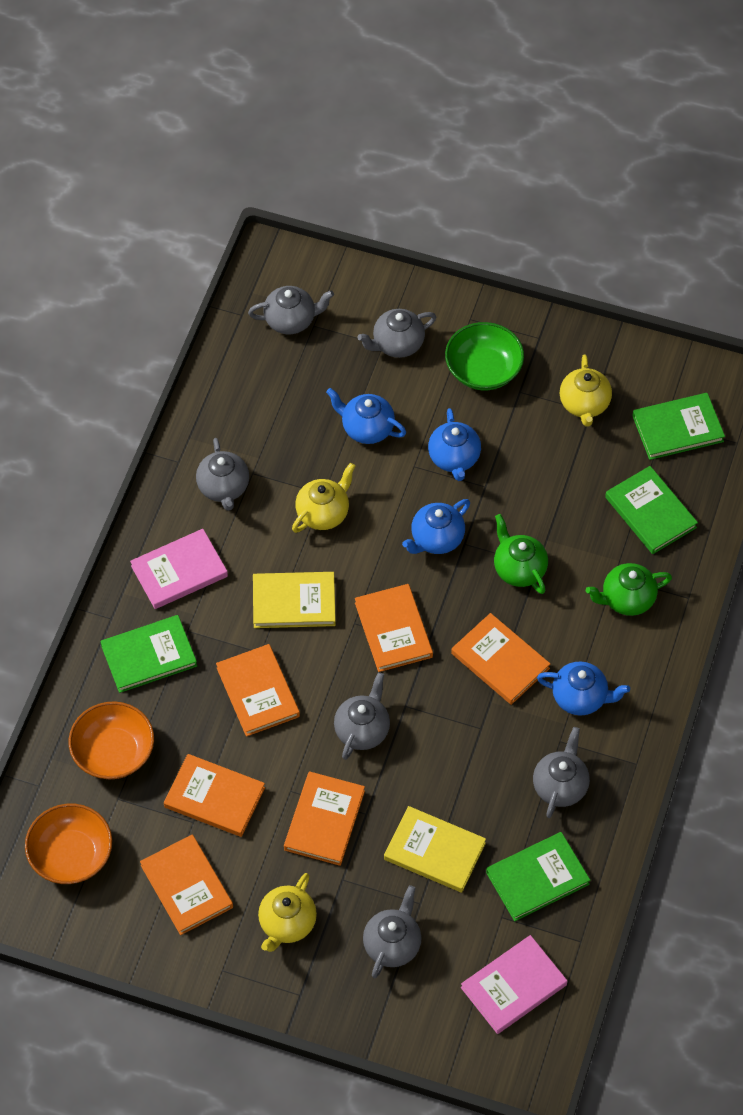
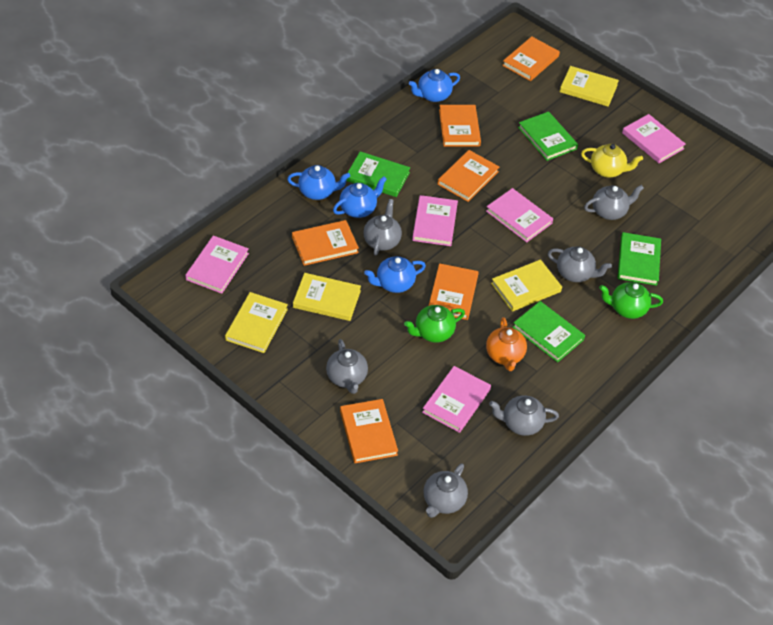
green bowl: [445,322,524,390] = 1 -> none = 0
orange bowl: [25,804,112,884] [69,701,154,779] = 2 -> none = 0
orange teapot: none = 0 -> [486,317,527,371] = 1
pink book: [130,529,228,609] [461,935,567,1034] = 2 -> [185,235,249,294] [412,195,458,246] [422,366,491,433] [486,188,553,242] [622,114,686,163] = 5
yellow book: [253,572,336,628] [384,806,486,892] = 2 -> [225,292,288,353] [293,273,361,321] [491,260,562,312] [560,66,619,107] = 4
yellow teapot: [258,873,317,952] [292,463,355,533] [560,355,612,426] = 3 -> [581,144,643,177] = 1

